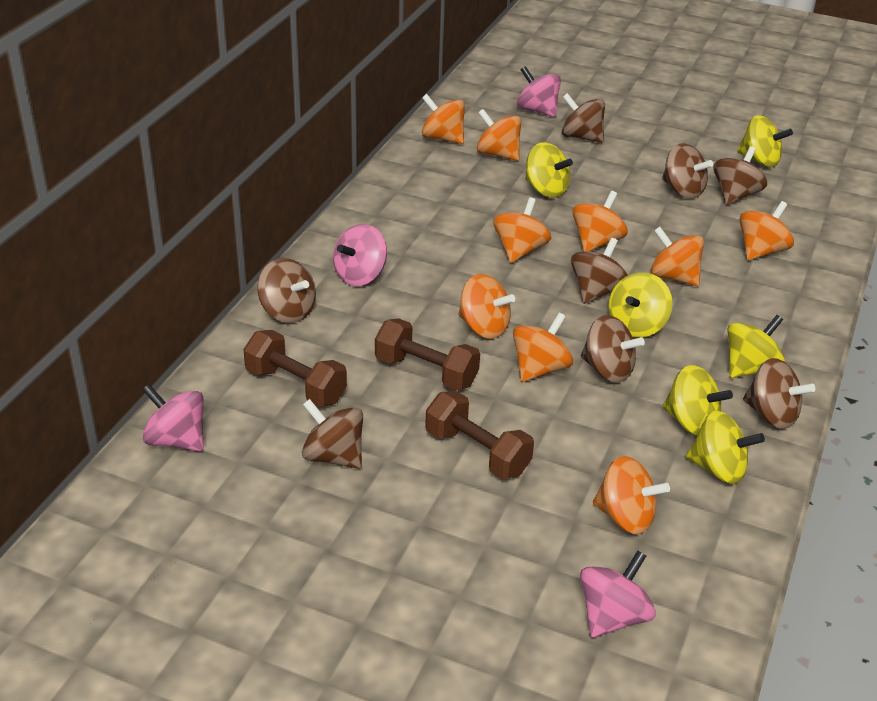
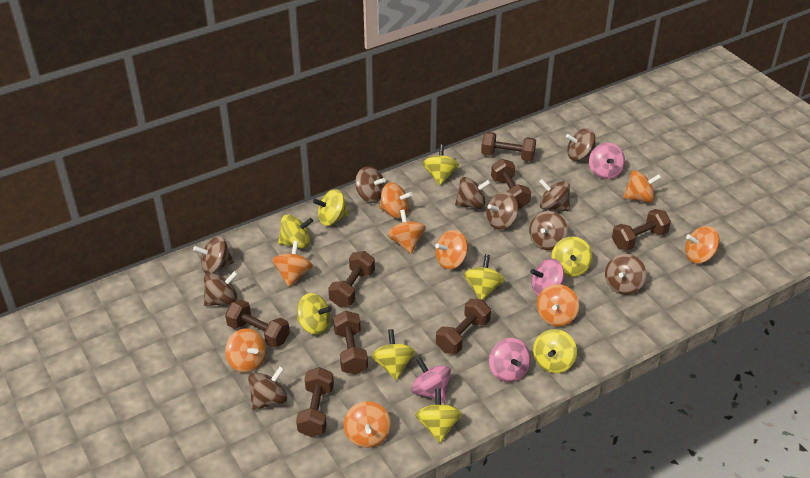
brown dumbbell: [243,330,347,407] [375,318,480,391] [425,391,534,479] = 3 -> [225,300,290,348] [296,367,334,437] [328,251,375,307] [333,310,368,375] [436,299,491,354] [481,132,536,161] [491,159,531,209] [612,209,671,251] = 8
brown spinning top: [258,258,316,323] [302,399,363,469] [562,93,605,143] [571,238,628,304] [581,315,645,383] [662,143,713,199] [714,146,767,205] [743,358,815,429] = 8 -> [193,236,234,274] [204,271,238,306] [248,366,287,410] [355,166,386,203] [455,177,491,209] [486,192,518,230] [529,211,568,250] [539,179,570,211] [566,128,595,161] [605,254,646,295] = 10
yellow spinning top: [525,142,573,198] [609,272,673,337] [663,365,733,436] [686,411,765,484] [727,315,785,378] [737,115,793,167] = 6 -> [278,214,313,249] [297,293,332,335] [313,189,349,226] [372,329,415,380] [415,389,462,443] [422,144,459,186] [464,254,505,300] [533,329,577,373] [552,237,592,277] = 9

